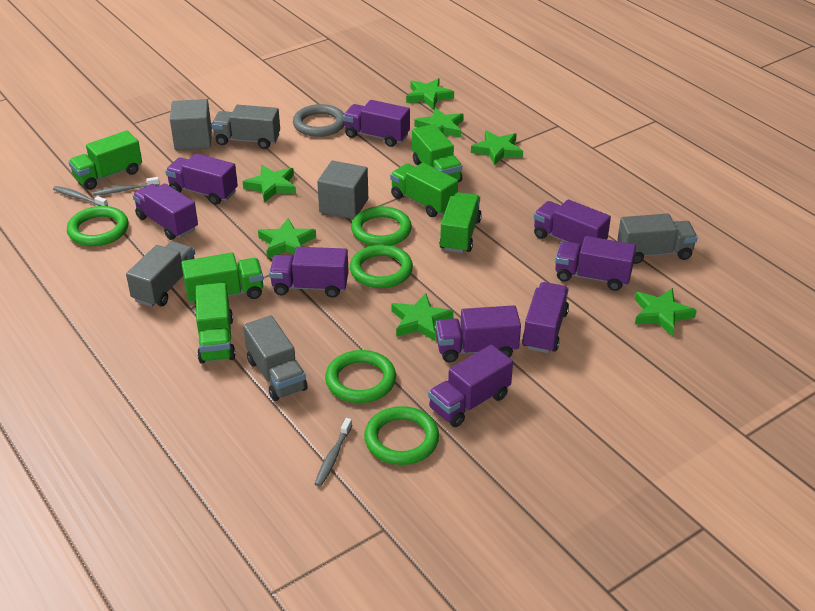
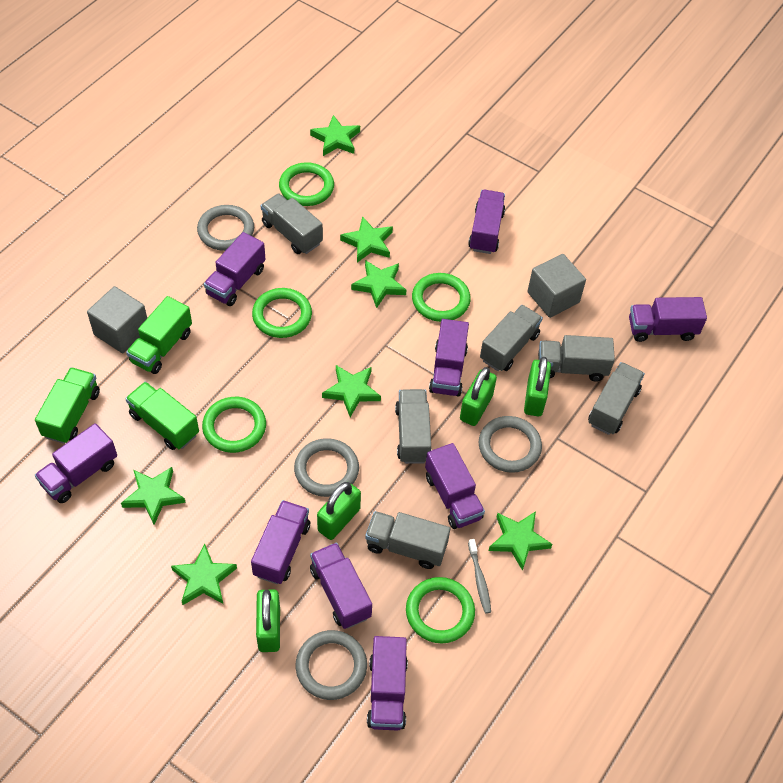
green padlock: none = 0 -> [256,589,280,652] [317,482,361,540] [460,367,497,426] [524,357,551,416] = 4
green truck: [68,130,142,190] [181,253,263,304] [195,283,236,363] [390,163,458,217] [412,124,462,182] [439,192,482,253] = 6 -> [35,367,100,444] [125,382,199,450] [126,296,192,374] = 3
grey ring: [293,104,344,137] = 1 -> [197,205,254,251] [294,438,359,497] [296,630,367,700] [479,416,542,473] = 4
grey toothbrush: [53,186,108,206] [93,177,160,196] [315,418,352,487] = 3 -> [468,539,491,614] = 1
grey truck: [126,241,195,307] [212,105,280,149] [243,315,308,401] [617,214,698,264] = 4 -> [261,193,323,254] [365,511,450,569] [395,389,432,464] [480,305,543,371] [538,335,615,382] [588,362,645,435] = 6

